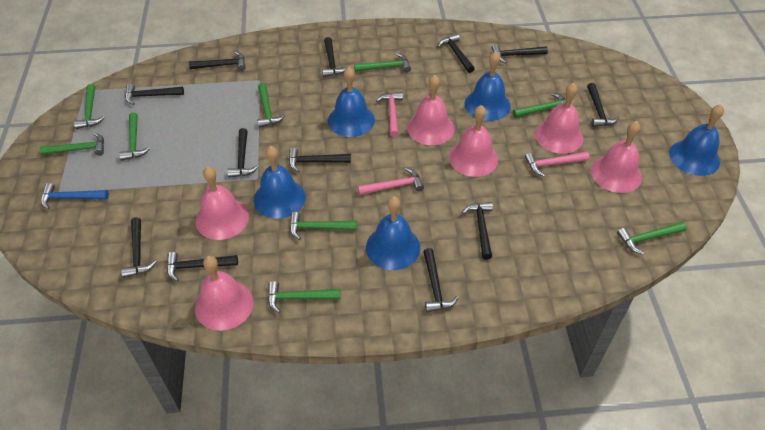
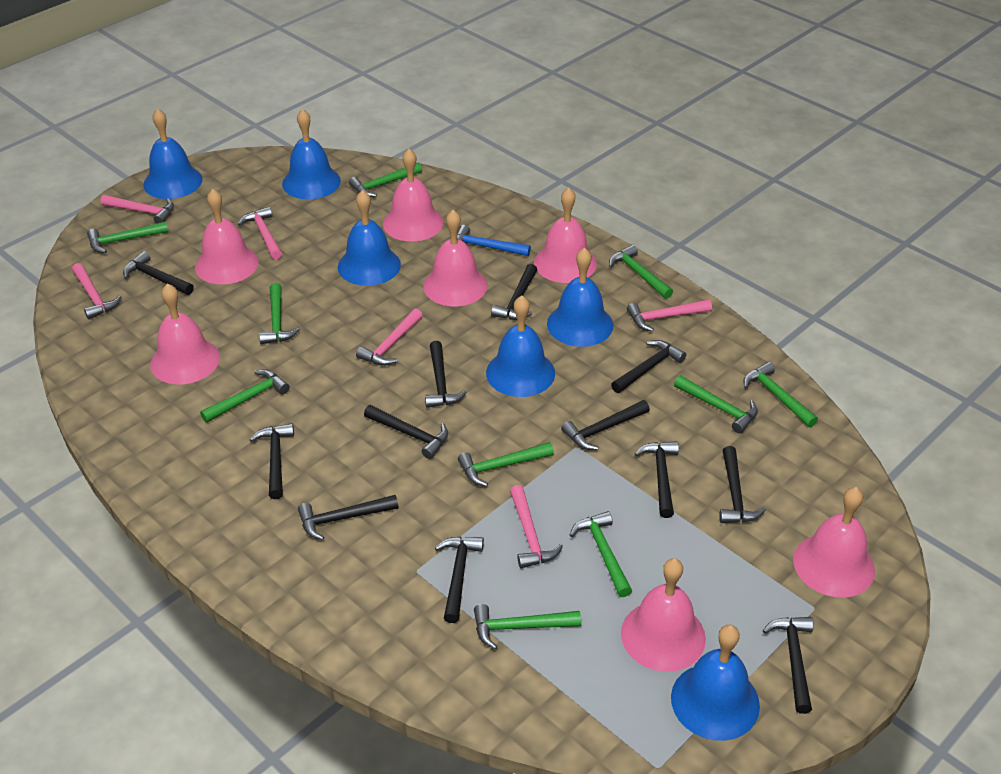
blue bell: [254,146,306,219] [328,67,375,137] [366,196,420,270] [464,51,511,121] [669,104,724,176] = 5 -> [143,108,203,199] [282,109,341,199] [338,190,401,286] [486,295,555,397] [547,248,613,347] [671,625,760,741] = 6
green hammer: [39,133,104,156] [74,84,105,129] [119,113,150,161] [257,83,285,128] [268,281,340,313] [290,212,357,240] [354,53,411,72] [513,93,566,118] [617,221,687,254] = 9 -> [87,221,168,253] [200,369,290,423] [259,283,300,344] [349,162,422,197] [458,442,554,487] [474,604,581,650] [570,511,632,597] [609,245,673,299] [674,375,758,433] [743,362,818,427] = 10
pink bell: [195,256,253,331] [196,167,249,240] [407,75,455,145] [449,105,498,177] [535,83,583,154] [591,121,642,193] = 6 -> [150,283,220,384] [195,189,259,284] [383,148,444,242] [423,210,487,306] [534,187,597,283] [621,558,706,672] [793,487,875,597] = 7
pink hammer: [358,167,424,195] [376,92,403,137] [525,152,590,176] = 3 -> [72,263,121,319] [101,195,174,223] [238,207,282,260] [356,308,423,366] [510,485,563,568] [627,299,712,332] = 6

